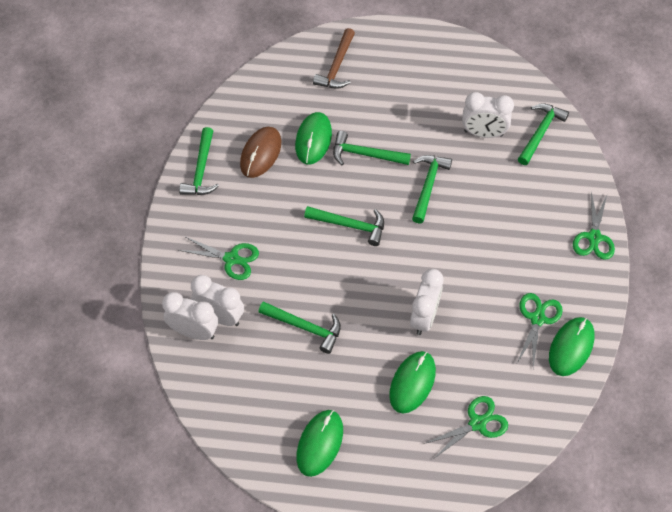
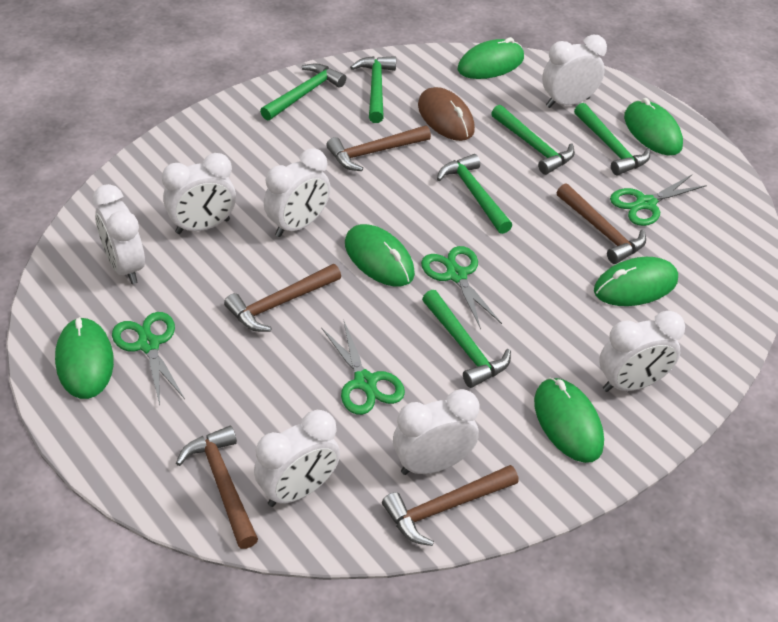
brown hammer: [313,28,355,89] = 1 -> [176,426,258,549] [224,264,341,332] [326,125,431,171] [382,465,519,546] [557,183,646,264] = 5
green mouse: [295,112,332,164] [297,410,343,477] [389,351,436,413] [549,317,595,376] = 4 -> [55,317,114,399] [345,224,415,286] [458,37,524,79] [534,377,604,463] [594,257,678,306] [624,98,683,156] = 6
white clock: [162,292,218,340] [191,275,244,326] [410,269,443,335] [462,92,514,138] = 4 -> [92,184,145,284] [162,153,236,234] [254,410,340,507] [264,148,331,237] [393,389,479,475] [542,35,607,108] [599,311,685,392] = 7

